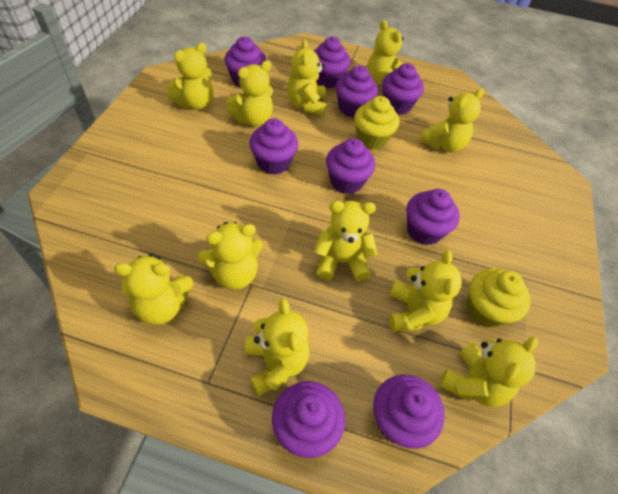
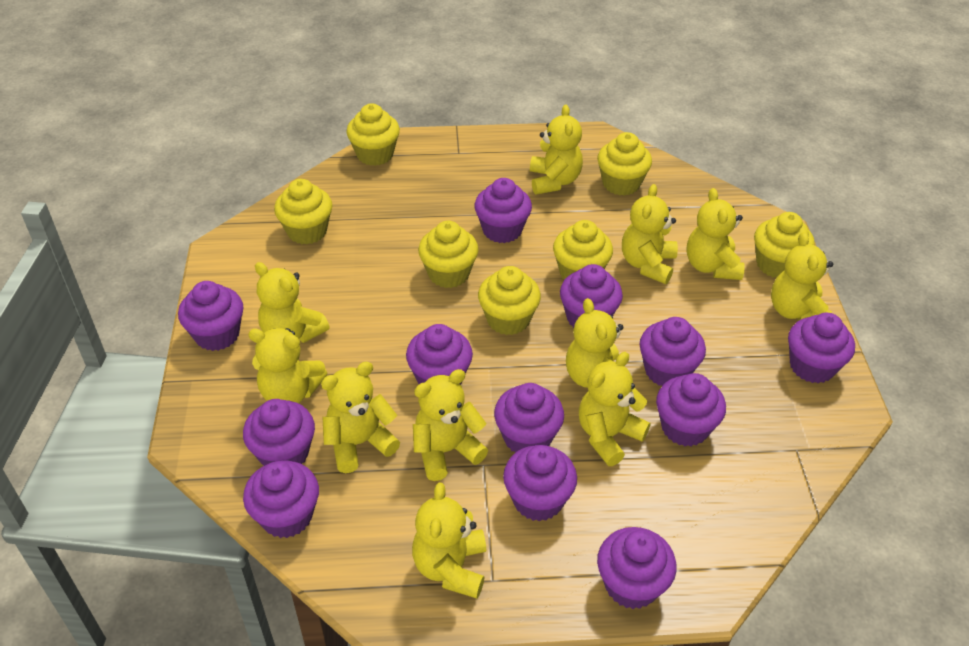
purple cupcake: [225,37,266,88] [249,119,298,175] [272,381,345,458] [314,37,351,88] [326,138,375,194] [336,65,378,118] [373,375,445,449] [382,63,424,115] [406,189,460,245] = 9 -> [178,281,244,351] [243,399,315,466] [243,461,319,538] [406,324,473,385] [475,178,532,243] [494,383,564,453] [503,445,577,521] [560,264,623,328] [597,527,677,609] [639,317,706,386] [656,373,726,446] [788,313,855,383] = 12
yellow cupcake: [354,96,399,150] [467,268,531,328] = 2 -> [274,179,333,244] [346,104,400,166] [418,221,479,288] [478,266,541,335] [553,220,613,279] [597,132,652,196] [754,212,815,278] = 7

